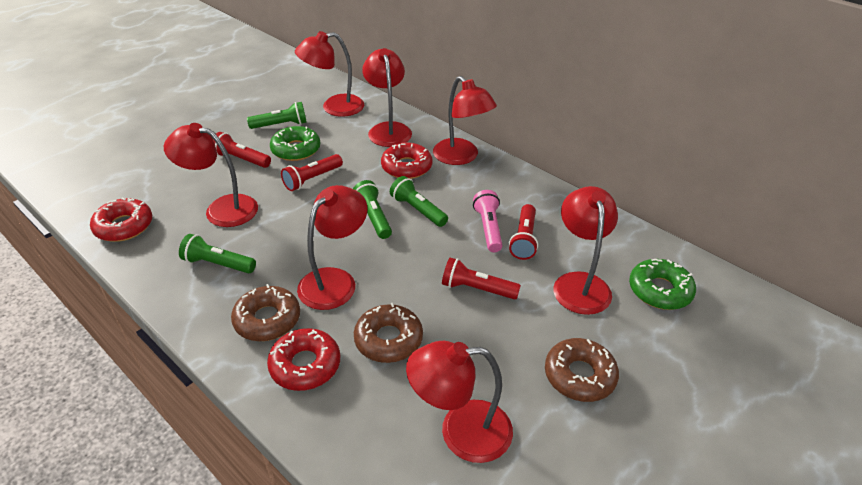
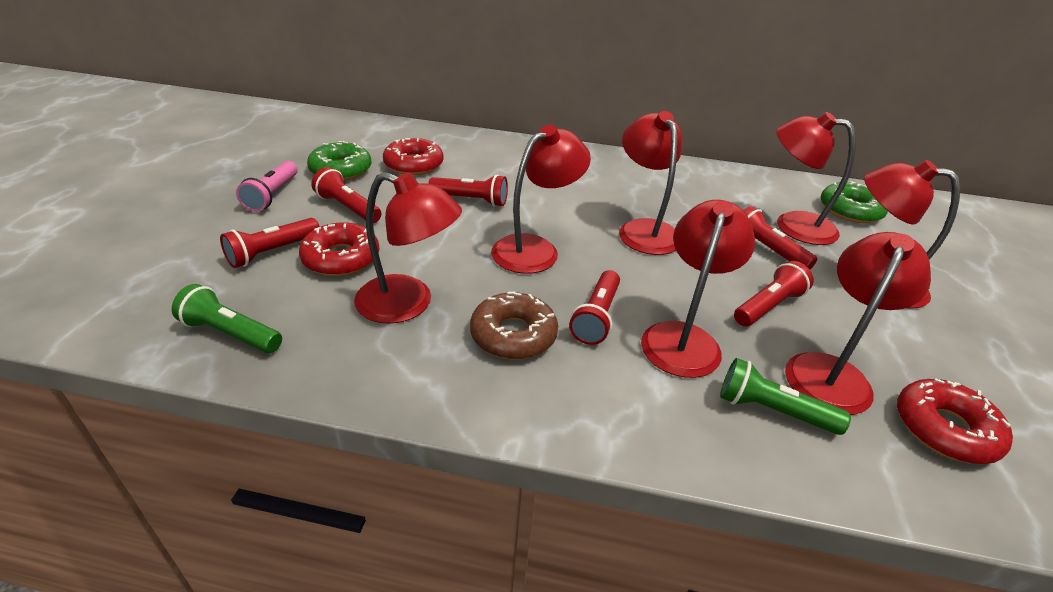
brown donut: [231,284,300,341] [354,303,423,363] [545,338,619,402] = 3 -> [470,291,558,360] = 1
green flashlight: [179,234,256,274] [247,102,307,129] [353,180,392,239] [390,176,448,227] = 4 -> [172,284,282,353] [720,358,851,435] = 2
red flashlight: [213,132,271,168] [281,154,343,191] [442,258,521,300] [509,204,538,260] = 4 -> [220,218,320,268] [312,167,381,223] [428,175,508,207] [569,270,620,345] [734,261,814,326] [743,206,818,269] = 6

